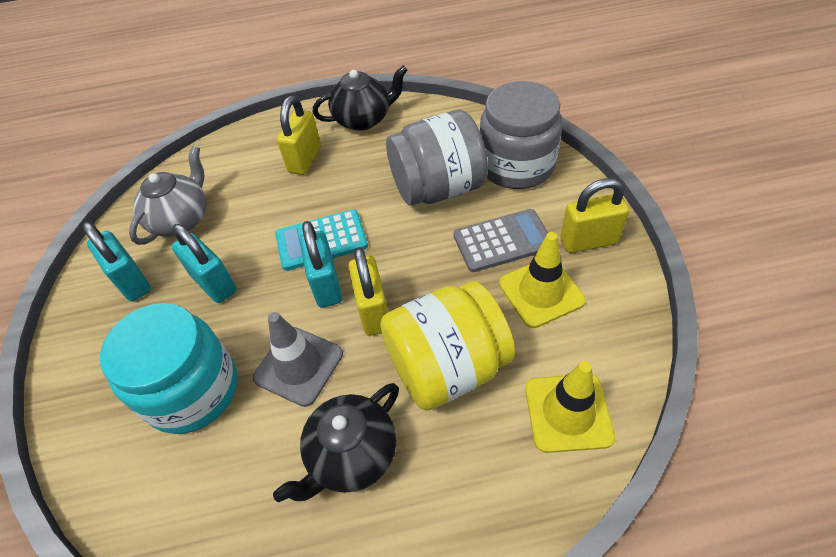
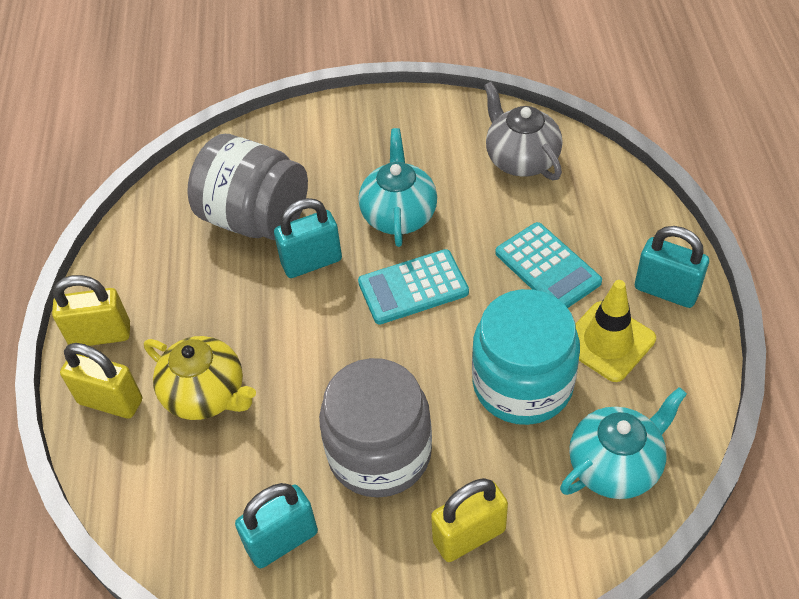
black teapot: [273,383,399,502] [313,66,407,131] = 2 -> none = 0
grey calculator: [454,209,548,272] = 1 -> none = 0
grey traffic cone: [253,312,343,407] = 1 -> none = 0
turquoise calculator: [275,209,368,271] = 1 -> [358,249,469,325] [496,222,602,308] = 2
turquoise teapot: none = 0 -> [359,128,437,247] [560,387,687,499] = 2
yellow jar: [380,281,515,410] = 1 -> none = 0
yellow teapot: none = 0 -> [144,336,256,420] = 1
yellow traffic cone: [499,232,586,328] [525,361,615,453] = 2 -> [576,280,656,382] = 1

